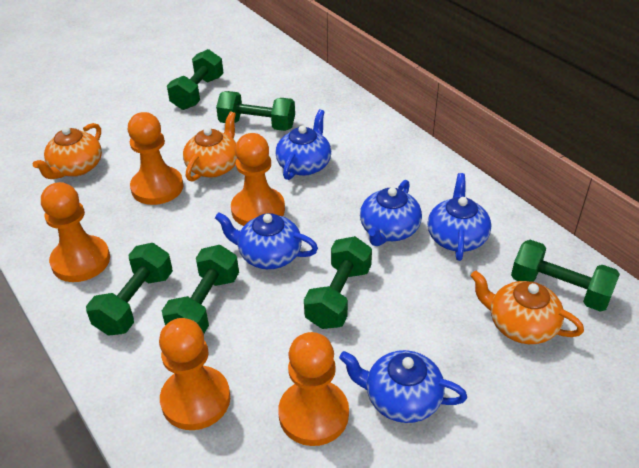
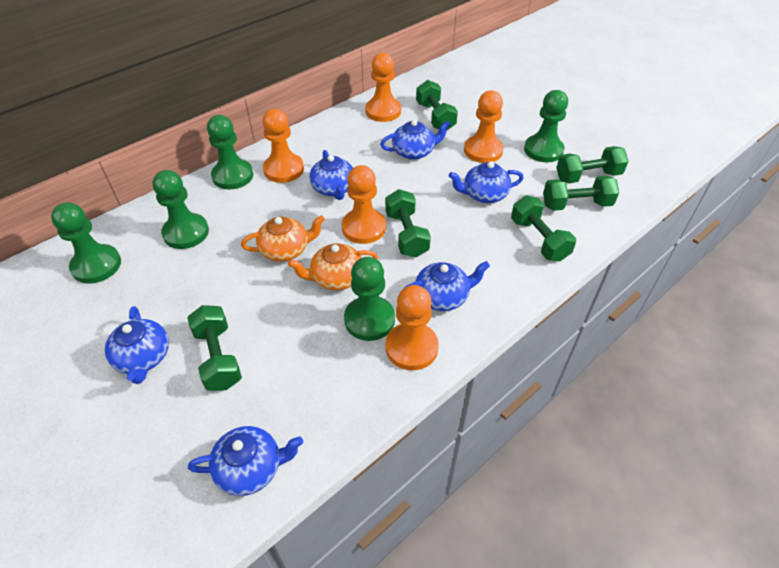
blue teapot: [215,212,318,269] [275,109,331,180] [339,350,467,423] [360,180,422,246] [427,173,491,261] = 5 -> [105,306,169,384] [188,426,303,496] [309,150,353,200] [380,120,451,160] [403,261,490,311] [449,161,524,203] = 6
green pawn: none = 0 -> [51,202,121,283] [153,170,209,249] [207,115,253,190] [344,257,395,341] [524,90,568,162] = 5
orange teapot: [33,123,102,179] [183,112,237,182] [470,271,584,344] = 3 -> [241,215,325,262] [288,243,378,290] = 2

